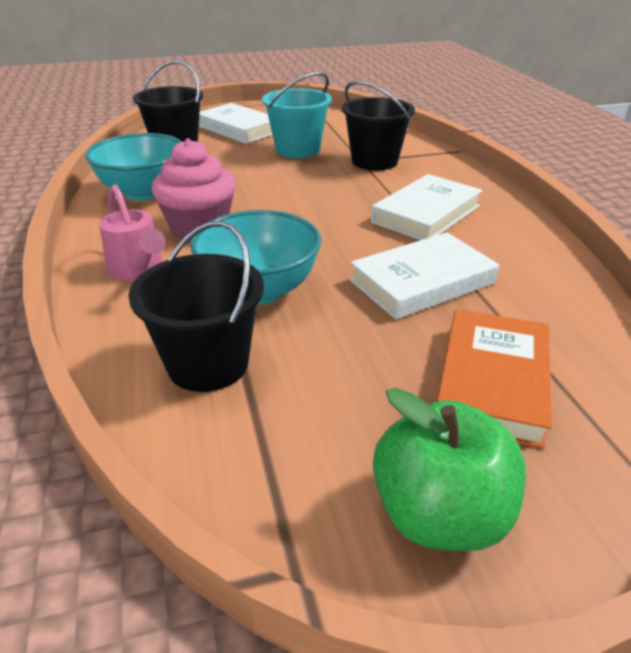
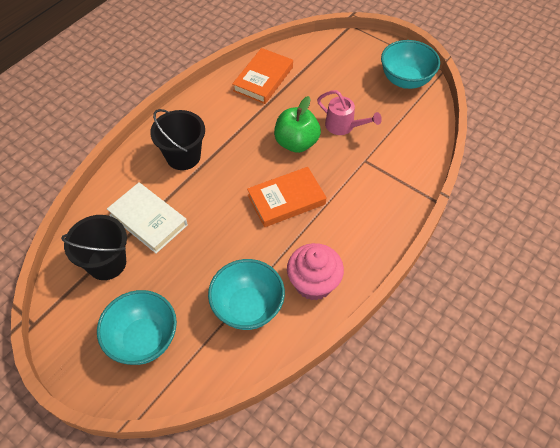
black bucket: [128,221,264,392] [133,61,203,142] [342,81,415,171] = 3 -> [61,215,127,280] [150,109,205,170] = 2
orange book: [437,309,552,449] = 1 -> [232,48,293,104] [247,167,327,227] = 2
turquoise bowl: [85,133,182,201] [190,210,321,305] = 2 -> [97,290,177,365] [208,259,285,330] [381,40,440,89] = 3
turquoise bucket: [262,72,332,158] = 1 -> none = 0
white book: [199,103,272,144] [350,232,499,319] [371,174,482,240] = 3 -> [107,183,188,254] = 1

